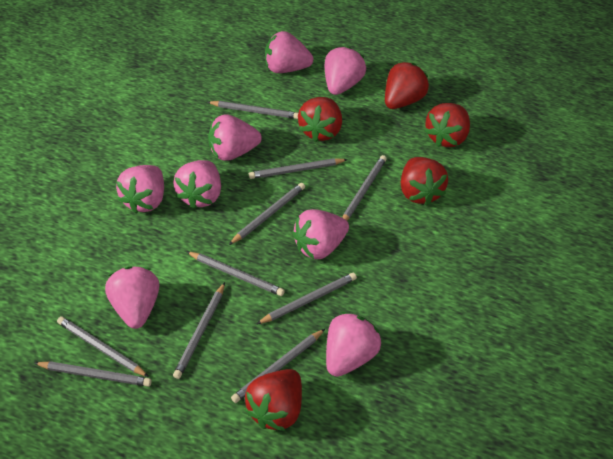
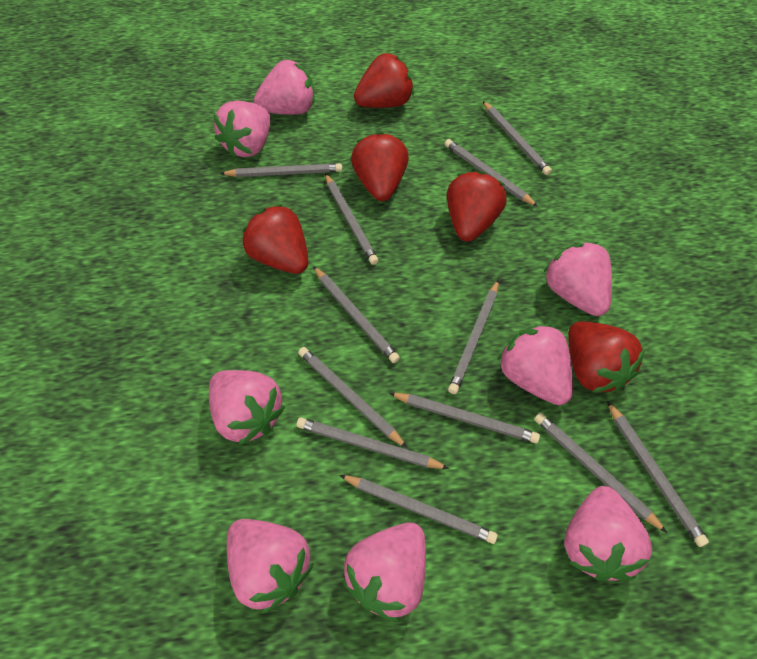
grey pencil: [34,361,152,387] [57,316,149,377] [173,282,225,379] [186,251,285,296] [208,101,298,119] [229,183,305,245] [231,329,325,403] [249,158,348,179] [257,273,357,324] [342,155,387,221] = 10 -> [220,163,342,177] [297,417,449,469] [298,347,407,448] [313,266,400,363] [325,173,379,265] [340,475,498,544] [389,393,540,444] [445,139,538,207] [448,279,499,394] [483,101,552,175] [534,412,667,533] [607,401,709,547] = 12

